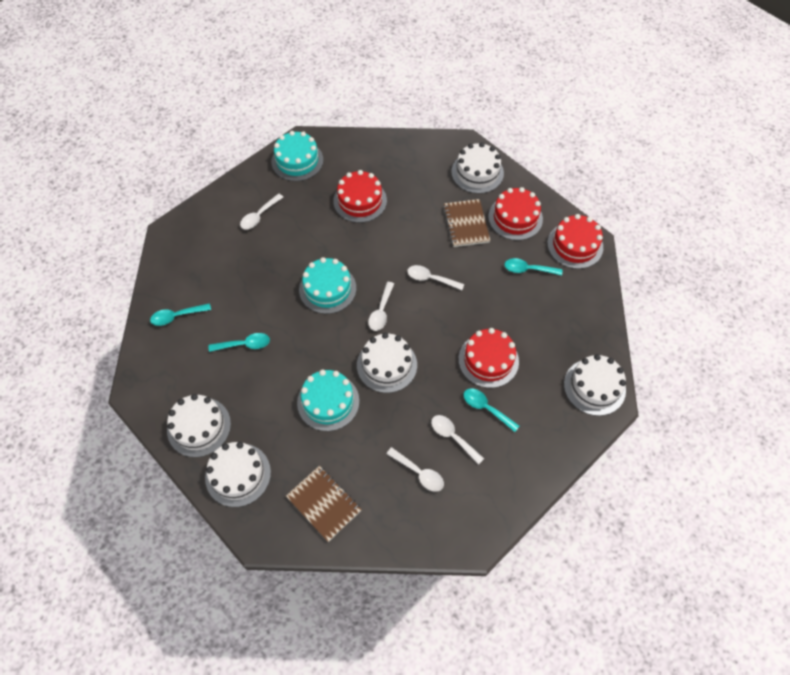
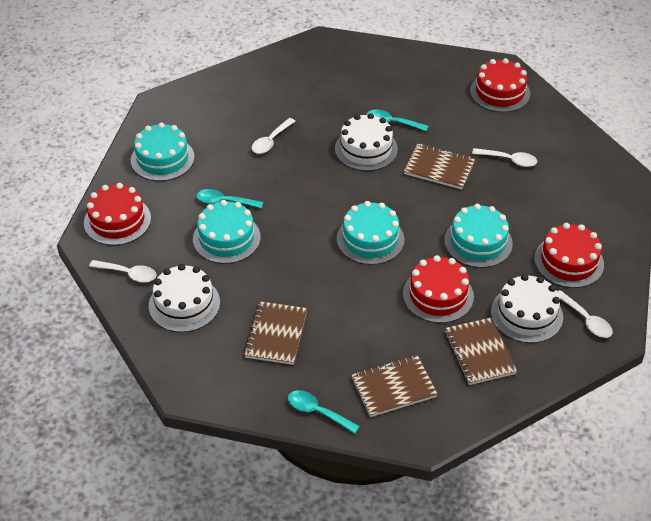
brown notebook: [286,466,362,542] [443,199,490,247] = 2 -> [244,301,307,365] [351,355,438,417] [404,144,475,190] [445,318,517,385] = 4
turquoise cake: [271,131,323,181] [297,370,359,431] [299,257,356,314] = 3 -> [131,122,195,181] [193,200,261,264] [337,201,404,265] [444,204,513,268] = 4
turquoise spoon: [150,303,211,326] [209,333,270,352] [464,388,519,432] [504,258,562,275] = 4 -> [196,189,263,208] [288,390,360,434] [367,110,428,131] = 3
white cake: [167,394,231,457] [205,442,271,507] [357,333,417,393] [451,142,504,194] [564,354,626,416] = 5 -> [149,264,220,332] [335,113,398,171] [491,274,563,343] = 3
white spoon: [240,193,283,230] [368,282,394,331] [386,447,444,492] [407,265,464,290] [431,415,484,465] = 5 -> [89,260,156,283] [252,118,295,154] [472,148,537,167] [557,290,613,338] = 4

